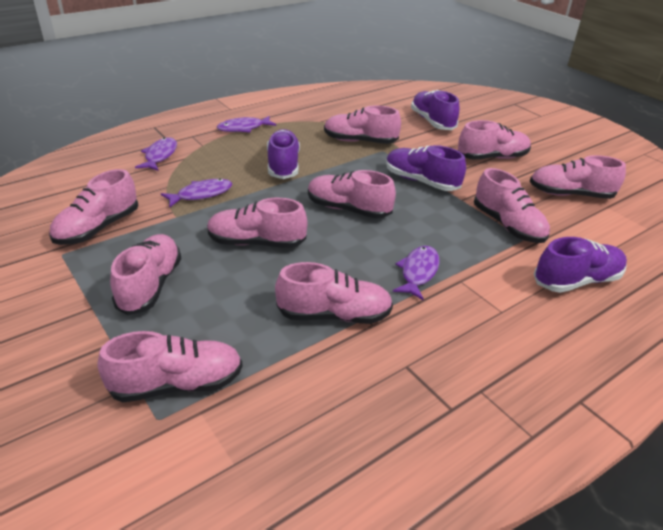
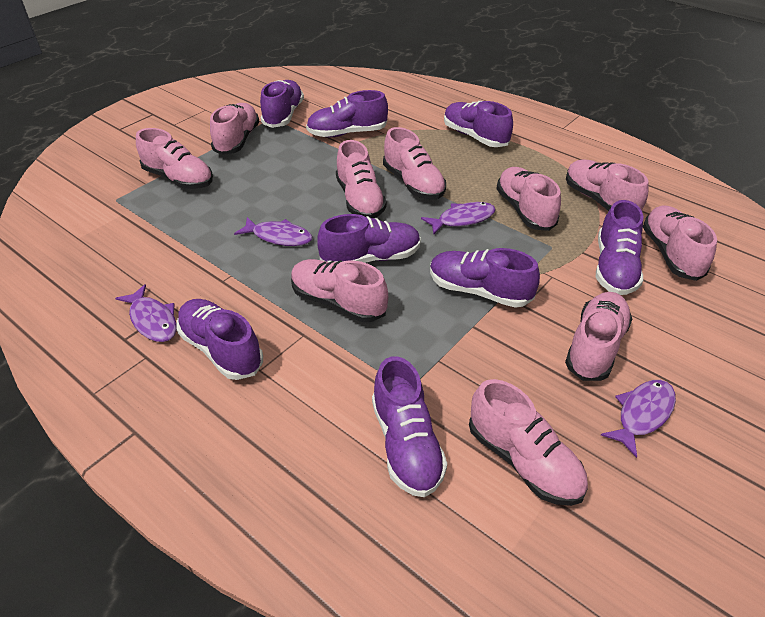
purple shoe: [267,129,300,179] [386,145,466,191] [411,90,459,130] [534,237,627,293] = 4 -> [176,299,263,380] [260,80,304,128] [306,90,388,137] [317,214,421,263] [372,356,447,497] [430,248,540,308] [444,101,513,147] [596,200,643,295] = 8

